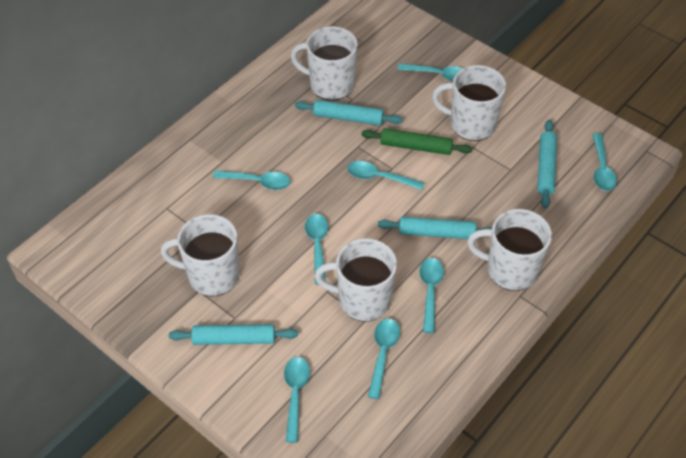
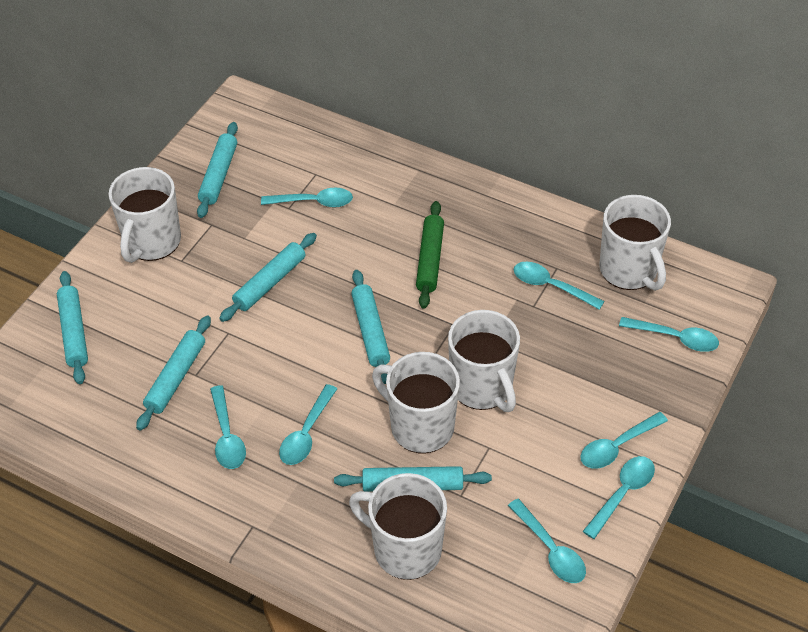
turquoise rolling pin: [169,324,298,345] [295,100,403,125] [378,217,492,239] [537,120,557,208] = 4 -> [57,271,88,384] [136,315,211,431] [197,122,238,218] [219,233,317,322] [334,466,492,492] [351,270,390,384] = 6

